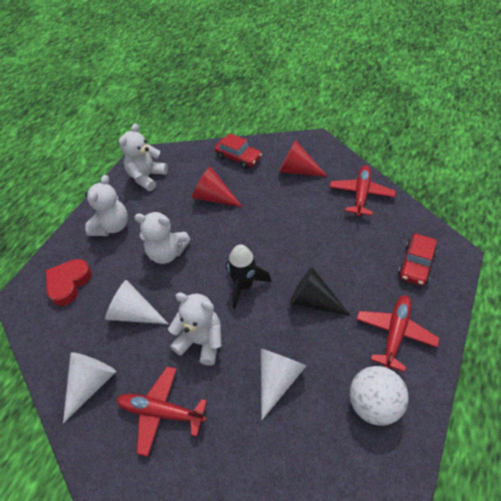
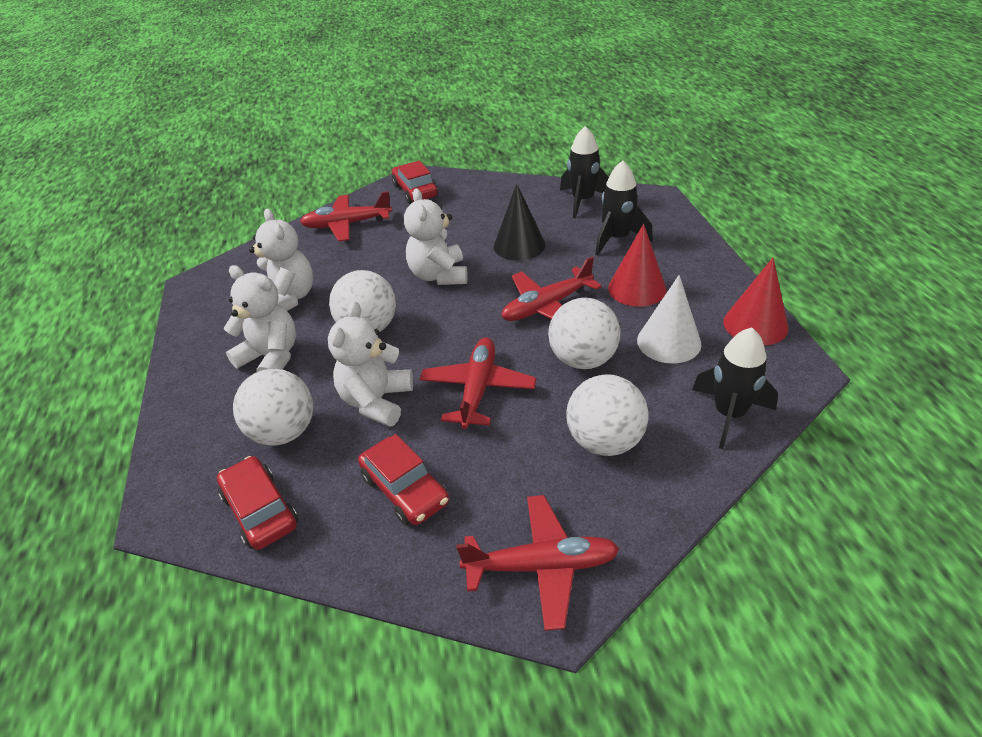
black rocket: [226,244,271,309] = 1 -> [560,126,609,218] [595,161,653,255] [692,327,778,449] = 3
red car: [214,133,262,169] [398,234,437,286] = 2 -> [217,456,298,550] [358,434,449,525] [392,161,438,204] = 3
red heart: [46,259,92,306] = 1 -> none = 0
red plane: [116,367,207,457] [330,165,396,217] [356,295,440,372] = 3 -> [300,191,392,242] [419,337,536,429] [456,495,619,631] [501,257,602,321] = 4
white ball: [349,366,409,426] = 1 -> [233,369,313,446] [329,270,396,332] [548,298,621,369] [566,375,649,456] = 4
white cone: [63,353,116,424] [105,280,169,324] [261,348,307,420] = 3 -> [637,275,702,364] = 1

